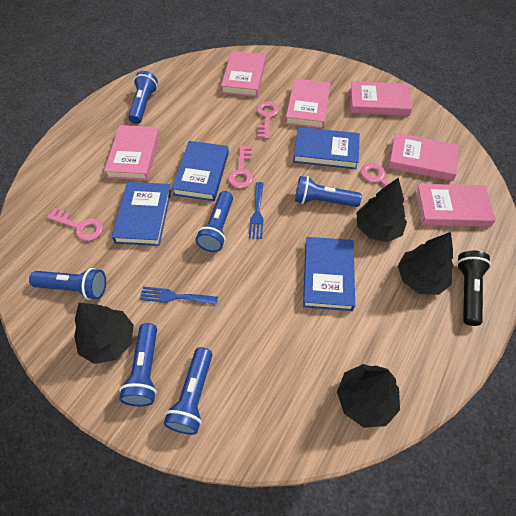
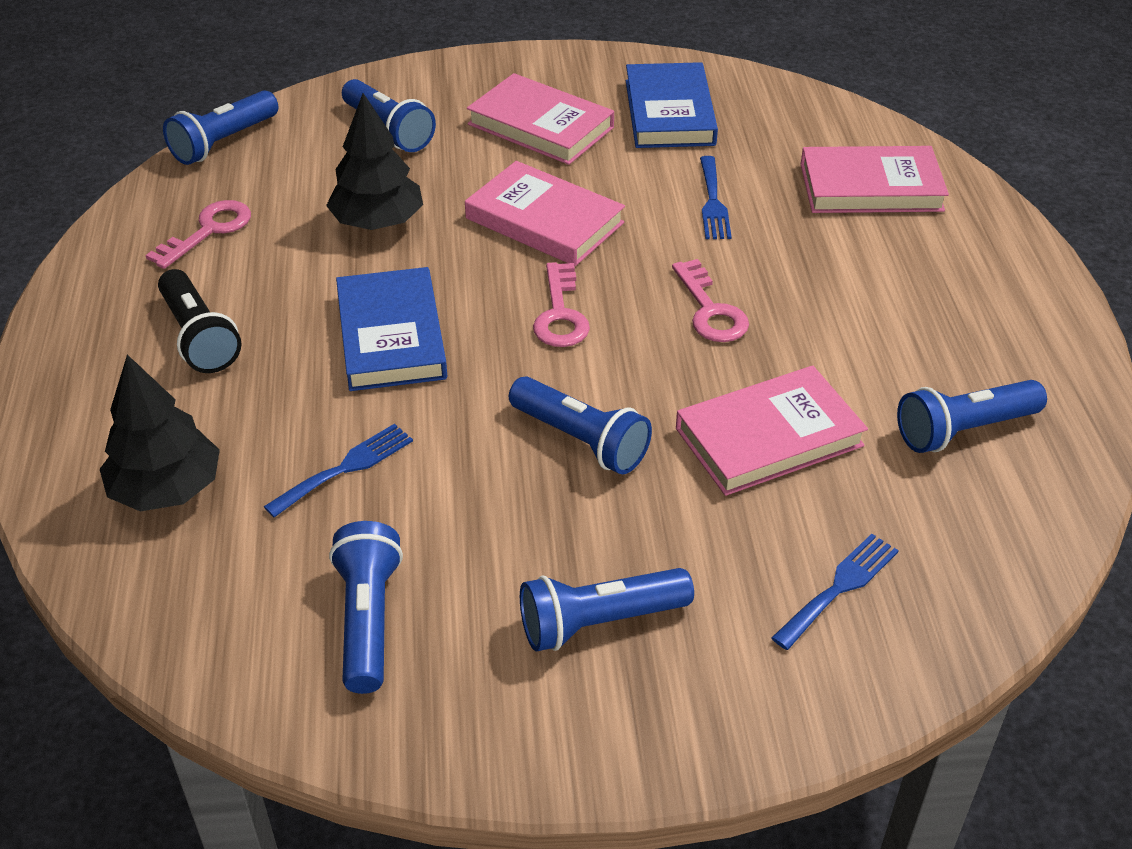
black tree: [74,303,134,364] [337,364,400,428] [356,178,407,242] [398,232,454,295] = 4 -> [100,355,220,511] [326,93,423,230] = 2
blue book: [112,182,171,246] [172,141,229,201] [293,127,360,169] [303,237,355,311] = 4 -> [336,267,447,391] [626,62,718,148] = 2
blue fork: [140,286,218,305] [249,182,264,239] = 2 -> [264,423,413,517] [700,156,732,239] [772,534,899,650] = 3
pink book: [104,125,160,180] [221,51,266,97] [286,78,330,129] [349,81,412,116] [388,133,459,181] [415,184,496,227] = 6 -> [465,161,625,266] [467,73,614,165] [676,366,868,496] [801,146,949,213] = 4
pink key: [47,208,103,241] [228,145,253,189] [257,101,279,139] [361,163,408,202] = 4 -> [145,200,251,269] [533,262,590,347] [672,259,749,342] = 3

